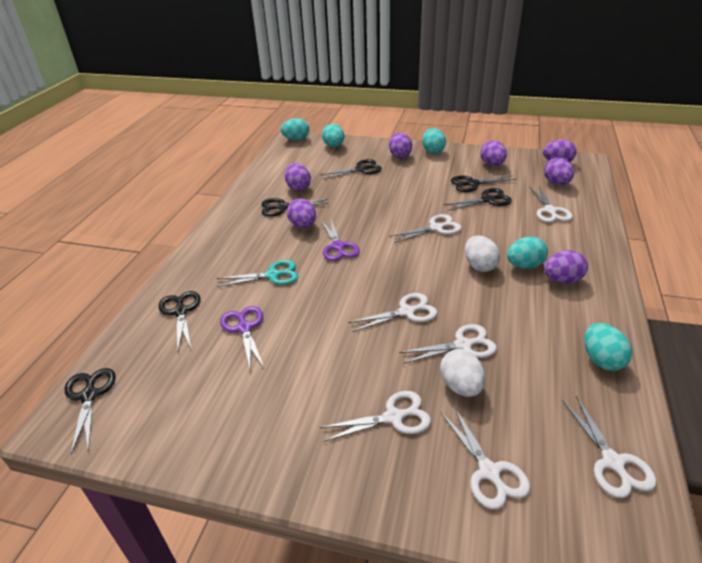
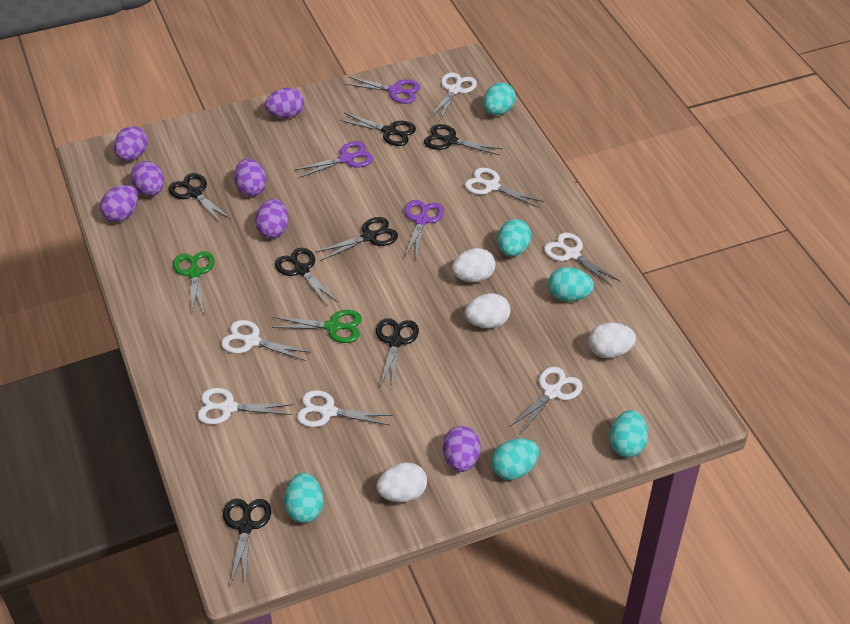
black scissors: [65,368,115,454] [159,291,201,350] [262,198,329,216] [320,159,382,180] [444,188,512,211] [451,175,517,192] = 6 -> [168,173,232,224] [223,499,271,586] [275,248,339,306] [315,217,398,261] [339,113,416,146] [376,318,419,387] [424,124,503,155] = 7
green scissors: none = 0 -> [173,251,215,316] [272,310,362,343] = 2
purple scissors: [220,306,264,372] [321,220,360,261] = 2 -> [295,141,373,178] [345,77,420,104] [404,200,444,258] = 3
turquoise egg: [281,118,309,140] [322,124,344,147] [422,128,446,154] [507,236,548,269] [584,323,632,371] = 5 -> [284,473,323,523] [483,83,516,115] [491,438,539,480] [497,219,531,257] [548,267,594,301] [609,410,648,457] = 6
turquoise scissors: [217,260,299,287] = 1 -> none = 0
white egg: [440,349,485,397] [465,235,500,272] = 2 -> [376,462,427,502] [452,248,495,282] [465,293,511,328] [588,322,636,358] = 4

